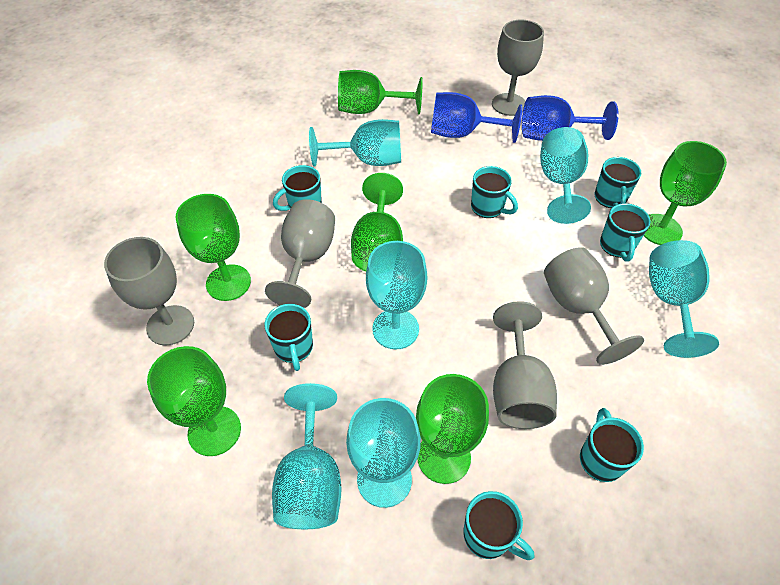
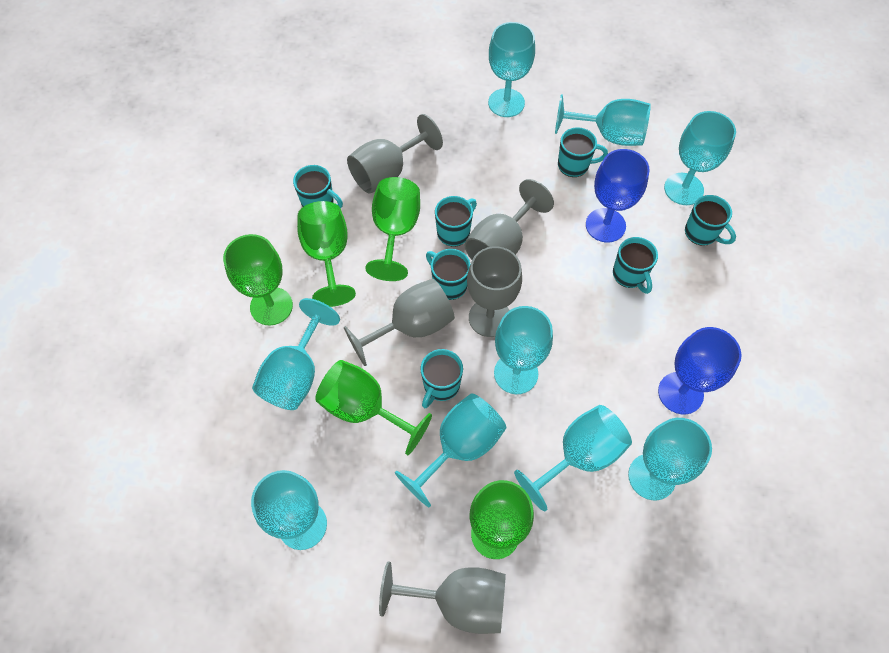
green goblet: [147,346,241,456] [176,194,251,301] [338,70,423,114] [351,173,403,272] [416,374,489,484] [644,141,727,245] = 6 -> [223,234,293,326] [297,201,356,307] [315,360,432,455] [365,177,420,281] [470,480,534,559] = 5
turquoise goblet: [272,383,341,529] [309,119,401,167] [346,398,421,508] [366,241,428,350] [540,127,591,224] [649,240,719,358] = 6 -> [251,470,327,550] [252,298,340,410] [395,393,506,507] [488,22,535,117] [494,306,553,394] [514,405,632,511] [555,94,651,146] [628,418,712,500] [664,111,736,205] = 9

